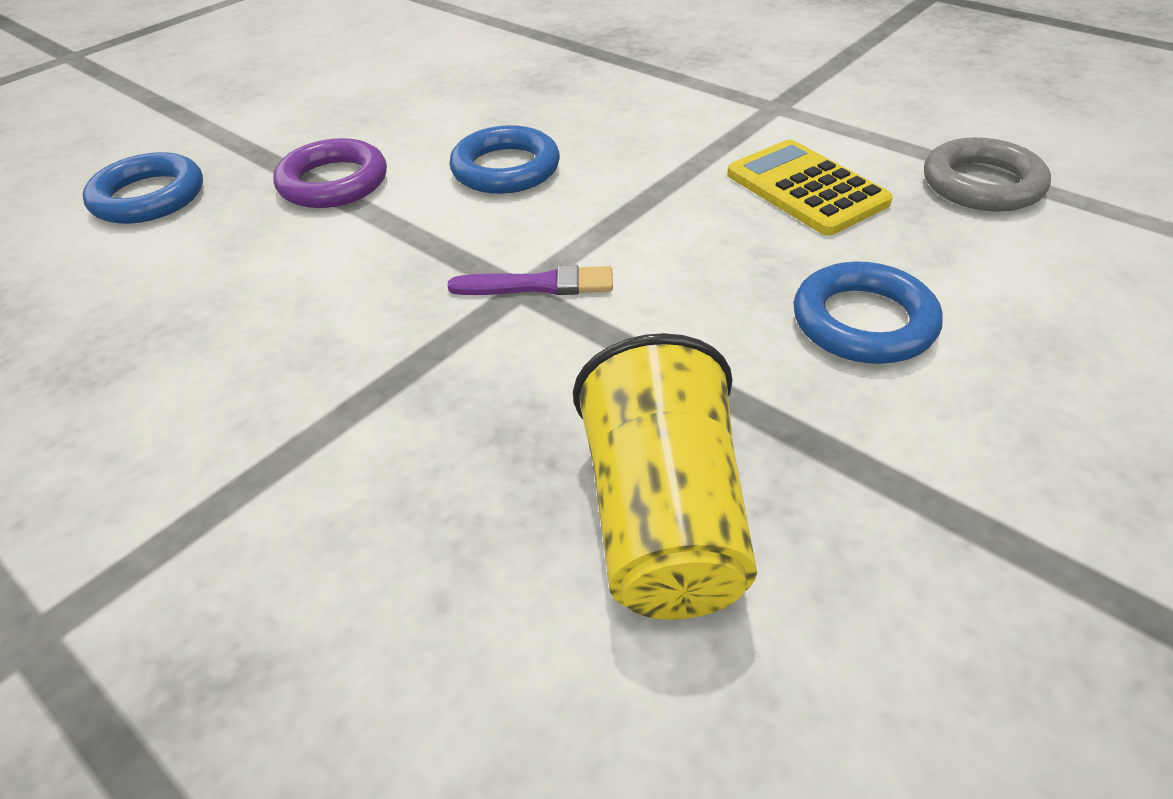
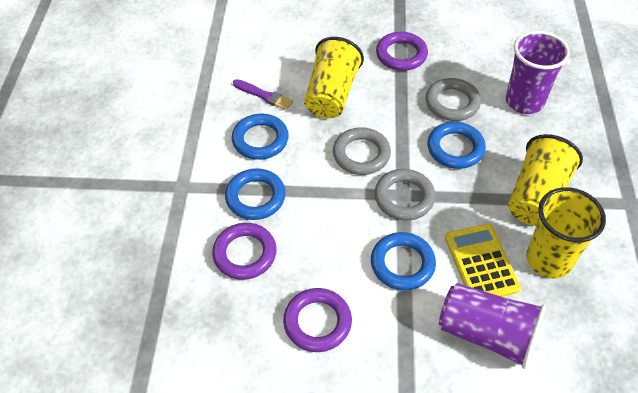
blue ring: [82,152,203,224] [449,125,560,194] [794,261,943,364] = 3 -> [225,168,286,220] [232,114,289,160] [371,232,436,290] [427,122,486,169] = 4
grey ring: [924,137,1051,212] = 1 -> [333,127,391,175] [374,169,436,221] [425,78,481,121] = 3
purple cup: none = 0 -> [439,283,546,369] [506,31,570,114] = 2
purple ring: [273,138,387,208] = 1 -> [212,223,277,280] [283,288,352,352] [376,32,428,71] = 3
yellow cup: [573,333,757,619] = 1 -> [304,37,364,119] [508,134,583,226] [526,187,606,278] = 3

